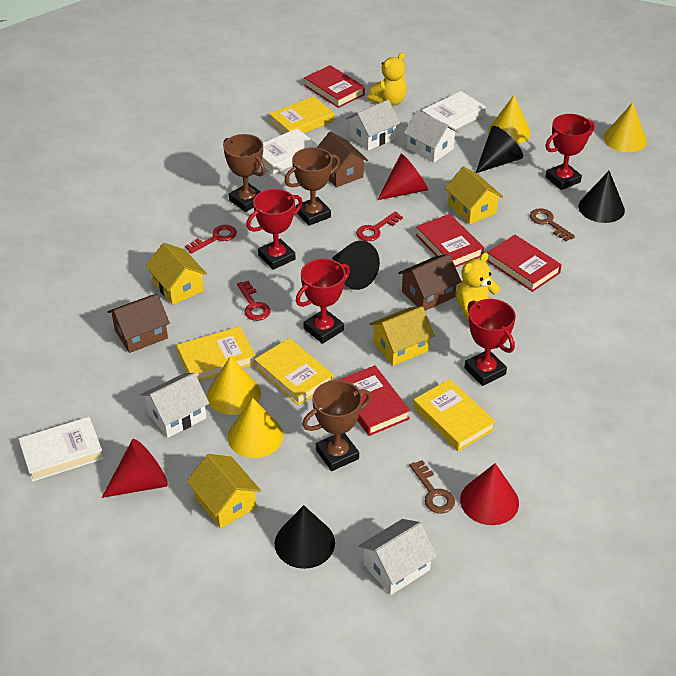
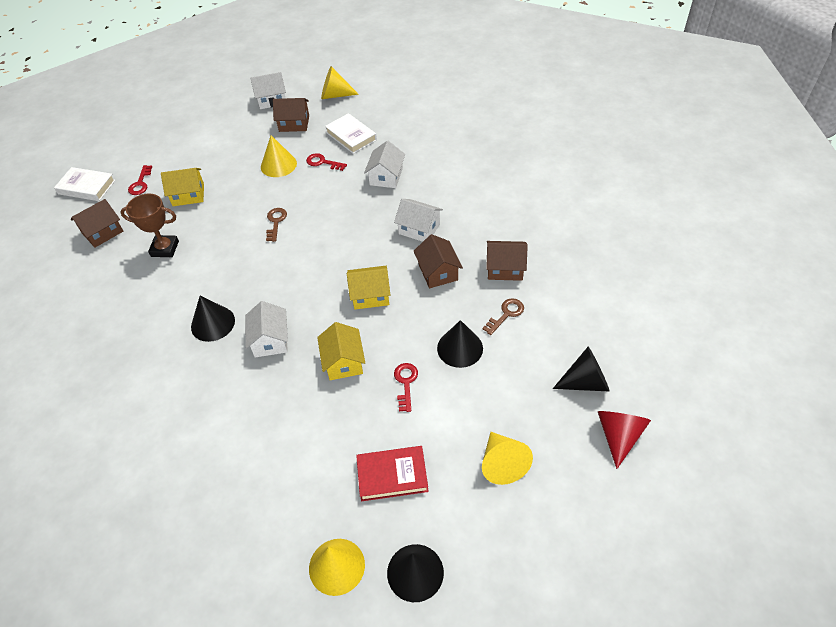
brown house: [108,294,170,353] [317,132,368,187] [398,254,461,311] = 3 -> [71,199,123,248] [273,98,309,132] [414,234,463,288] [486,241,528,281] = 4
brown trophy: [223,134,265,212] [284,147,340,226] [302,380,371,471] = 3 -> [120,193,179,257] = 1
red book: [304,65,365,108] [339,365,410,436] [416,214,484,267] [487,235,562,292] = 4 -> [356,446,429,501] = 1
red cone: [102,439,168,498] [377,154,428,200] [460,463,519,525] = 3 -> [598,411,651,469] = 1
red trophy: [246,189,303,270] [296,259,350,344] [464,299,516,386] [545,114,595,190] = 4 -> none = 0
white book: [18,417,104,482] [262,128,318,174] [422,91,486,129] = 3 -> [54,167,116,201] [325,113,377,154] = 2
yellow book: [177,326,256,381] [254,338,333,406] [269,96,334,134] [413,379,496,451] = 4 -> none = 0
yellow house: [146,243,207,305] [187,454,261,528] [369,306,435,366] [445,166,503,224] = 4 -> [161,168,204,206] [317,322,365,380] [347,266,390,309] = 3
yellow teddy bear: [367,53,407,106] [456,253,501,321] = 2 -> none = 0

